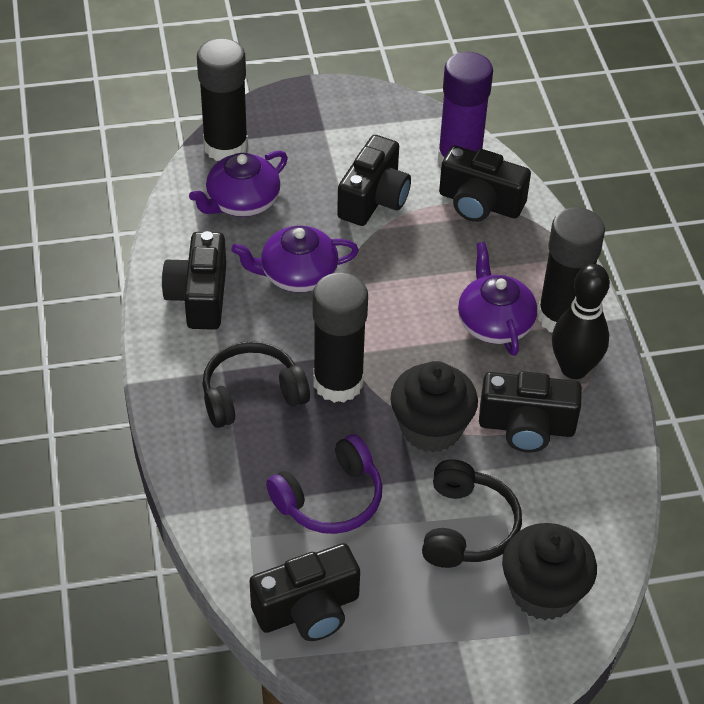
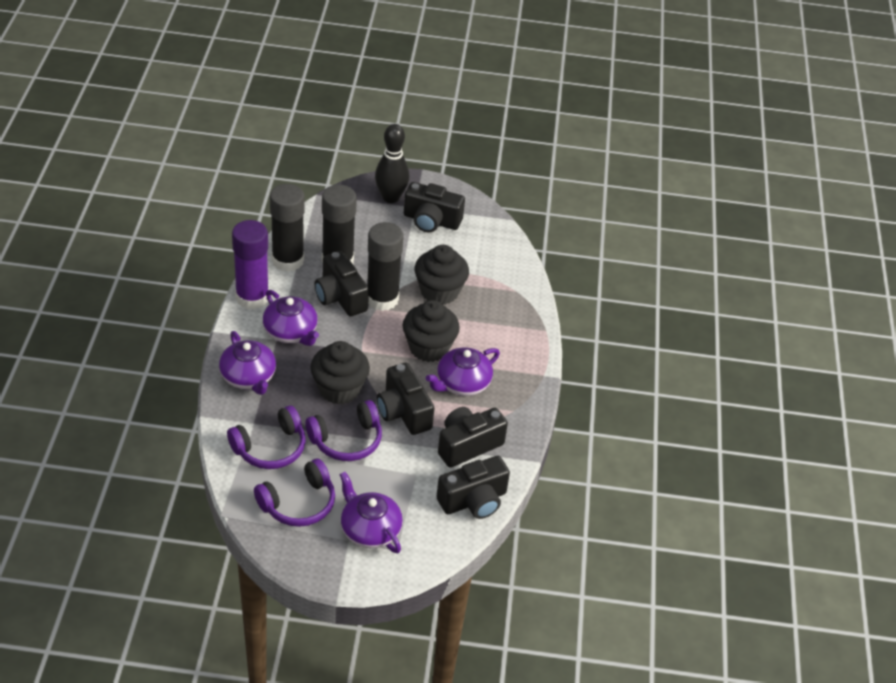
black cupcake: [390,361,478,452] [502,523,597,620] = 2 -> [310,341,370,404] [403,300,460,362] [415,245,469,305] = 3
black headphones: [202,341,310,428] [422,459,522,568] = 2 -> none = 0
purple headphones: [266,434,383,534] = 1 -> [227,405,306,469] [254,459,335,527] [305,400,382,461] = 3
purple teapot: [189,150,288,217] [231,226,359,292] [458,242,537,356] = 3 -> [219,331,276,395] [263,290,319,346] [339,472,403,553] [426,347,500,396] = 4

